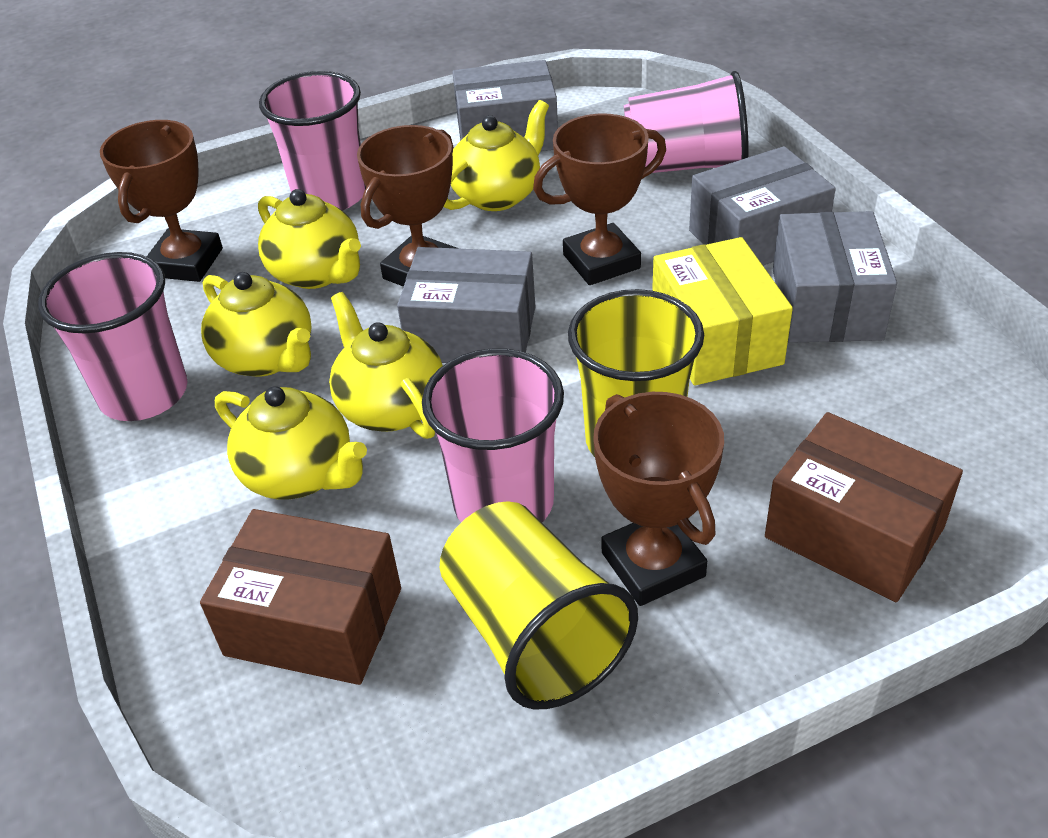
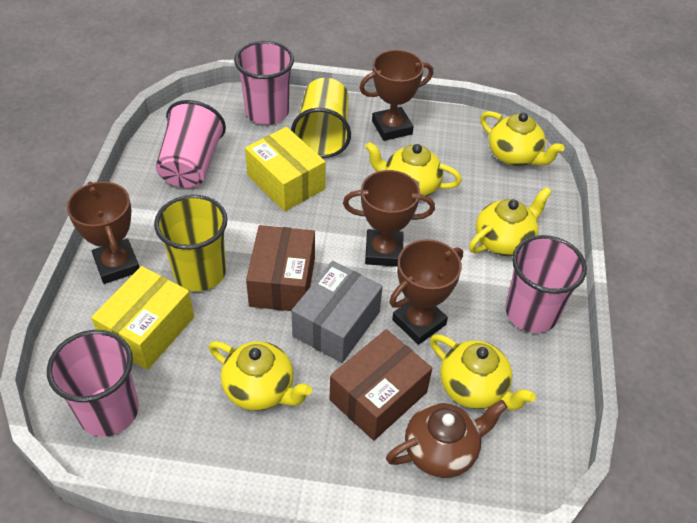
brown teapot: none = 0 -> [386,400,508,478] = 1
grey box: [397,247,535,363] [453,60,558,151] [689,146,836,266] [773,211,897,343] = 4 -> [292,261,383,363] = 1
yellow box: [652,237,793,386] = 1 -> [91,266,194,370] [245,127,326,212] = 2

